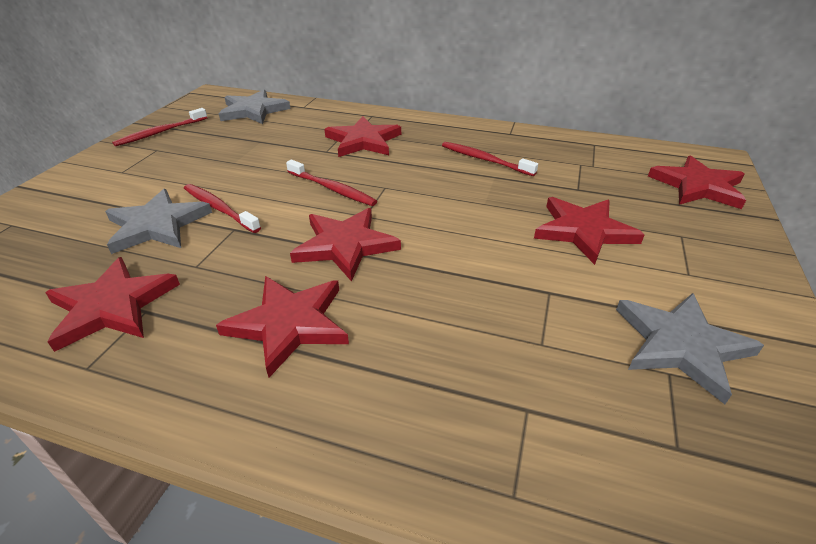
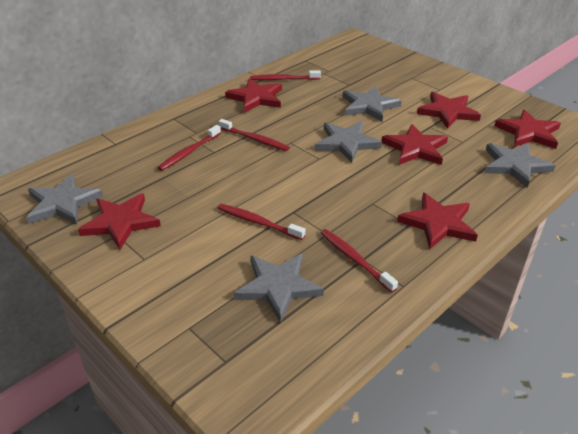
grey star: [105,189,212,254] [219,90,291,124] [616,293,764,404] = 3 -> [26,174,103,225] [234,253,324,323] [315,122,382,163] [343,86,402,122] [484,143,556,188] = 5
red toothbrush: [112,108,208,146] [184,184,261,233] [286,160,377,206] [442,142,538,176] = 4 -> [158,125,221,171] [218,119,290,151] [218,204,305,240] [250,70,321,80] [321,229,398,293] = 5

